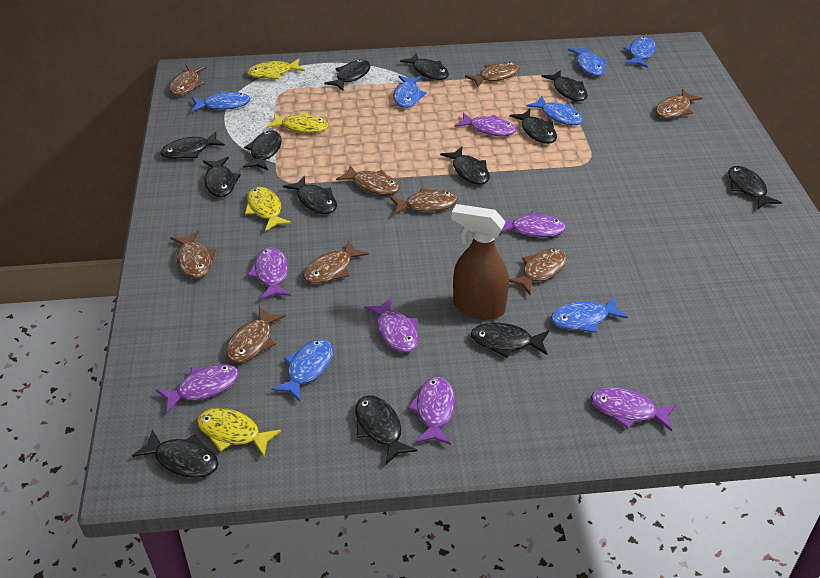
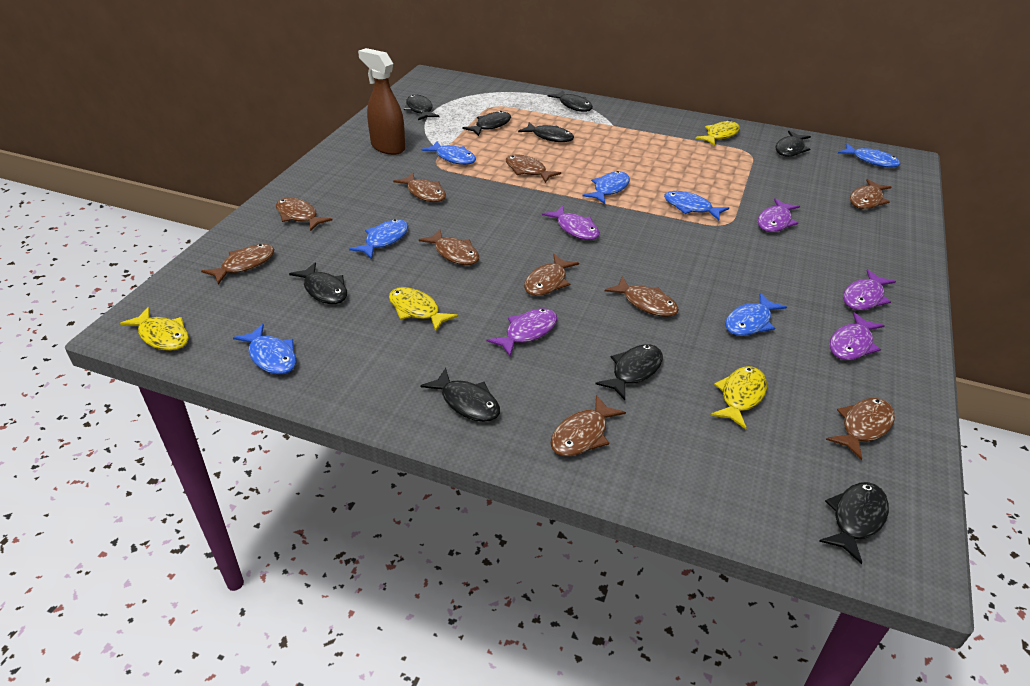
black fish: [132,429,219,478] [160,131,225,159] [203,157,241,197] [243,131,282,170] [283,176,337,214] [324,60,371,91] [355,395,418,464] [400,53,449,80] [440,147,490,185] [471,323,549,358] [509,109,557,144] [541,70,588,101] [728,166,782,209] = 13 -> [289,262,347,304] [404,95,439,120] [420,368,500,422] [462,111,511,136] [518,122,574,142] [547,90,593,112] [596,344,663,400] [776,131,811,157] [819,482,889,564] = 9
brown fish: [169,64,207,96] [170,231,216,279] [226,306,286,363] [303,240,369,284] [336,165,400,195] [390,188,458,215] [465,62,519,87] [509,248,567,294] [655,89,702,119] = 9 -> [201,244,274,285] [276,198,333,231] [393,173,446,202] [419,229,479,265] [506,155,561,183] [524,254,579,296] [551,395,626,456] [605,276,679,317] [826,398,895,460] [850,179,891,209] = 10
purple fish: [156,364,239,413] [248,247,291,300] [364,297,419,353] [408,377,455,445] [455,113,516,136] [500,212,566,237] [591,387,676,431] = 7 -> [487,308,557,356] [542,205,600,240] [758,198,800,232] [829,312,885,360] [843,269,896,310] = 5

